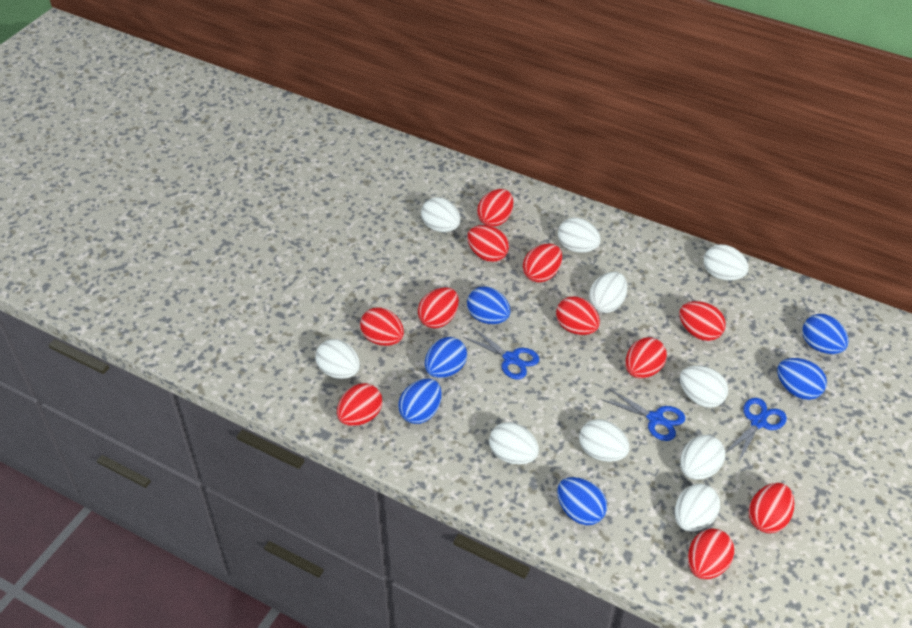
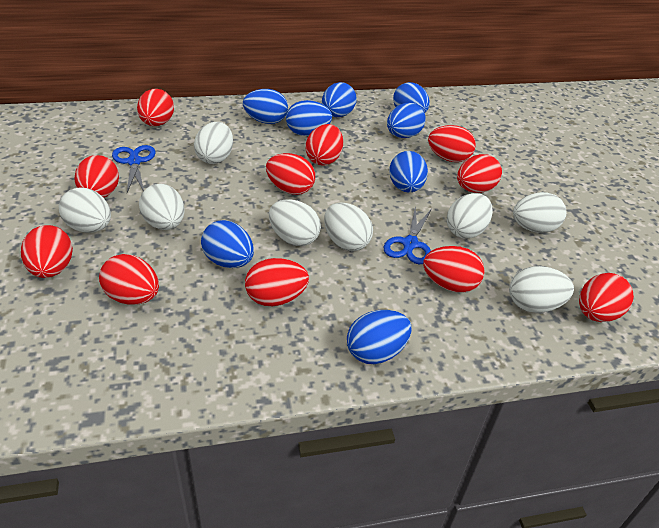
blue egg: [398,379,442,424] [425,337,467,378] [467,286,510,324] [557,477,607,525] [777,358,827,400] [802,314,849,354] = 6 -> [201,220,254,268] [243,89,288,124] [286,100,332,136] [322,82,357,117] [347,310,412,364] [387,103,426,138] [389,151,428,193] [393,82,430,113] = 8
blue scissors: [463,327,539,379] [601,388,685,441] [725,398,787,463] = 3 -> [112,145,156,193] [383,205,431,264] = 2
white egg: [316,339,360,379] [421,197,460,232] [489,422,539,465] [558,218,601,253] [579,419,629,462] [589,272,627,313] [675,484,720,532] [680,366,728,408] [680,435,725,480] [704,244,749,280] = 10 -> [59,187,111,233] [139,184,185,230] [194,122,233,164] [269,199,321,246] [324,203,373,251] [447,193,493,239] [509,266,574,313] [513,192,566,233] = 8

